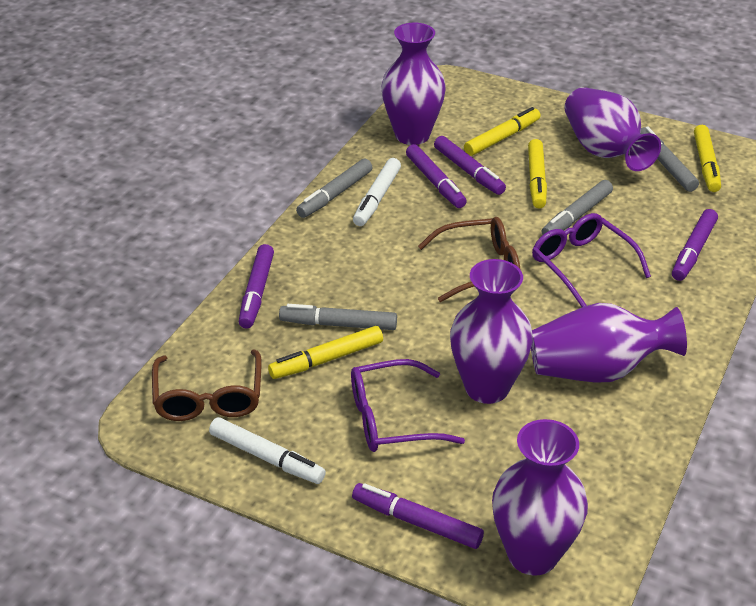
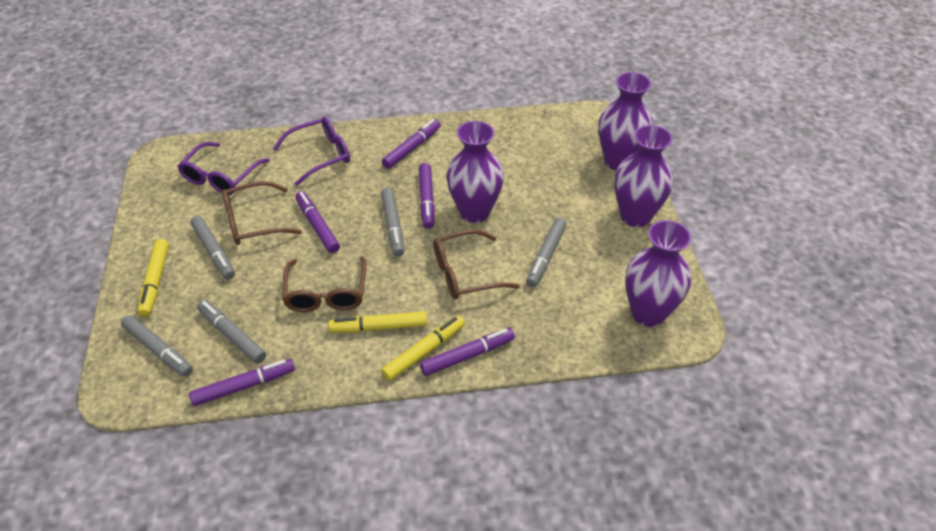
brown glasses: [152,349,261,421] [418,217,520,302] = 2 -> [222,181,302,245] [282,256,366,312] [433,229,520,300] = 3
grey marker: [279,304,397,330] [296,159,373,218] [542,180,613,235] [640,127,699,192] = 4 -> [121,315,193,377] [190,216,235,280] [197,300,266,364] [381,188,404,256] [526,218,567,287] = 5
purple vase: [381,23,446,145] [450,259,533,404] [492,419,588,575] [531,303,687,383] [564,87,661,171] = 5 -> [446,121,504,223] [598,72,653,171] [614,125,673,227] [625,220,691,327] = 4
white marker: [209,417,326,484] [353,158,401,226] = 2 -> none = 0
yellow marker: [268,326,383,379] [464,107,540,156] [528,139,547,208] [694,125,721,192] = 4 -> [138,239,169,317] [329,311,428,333] [381,316,465,381] = 3

